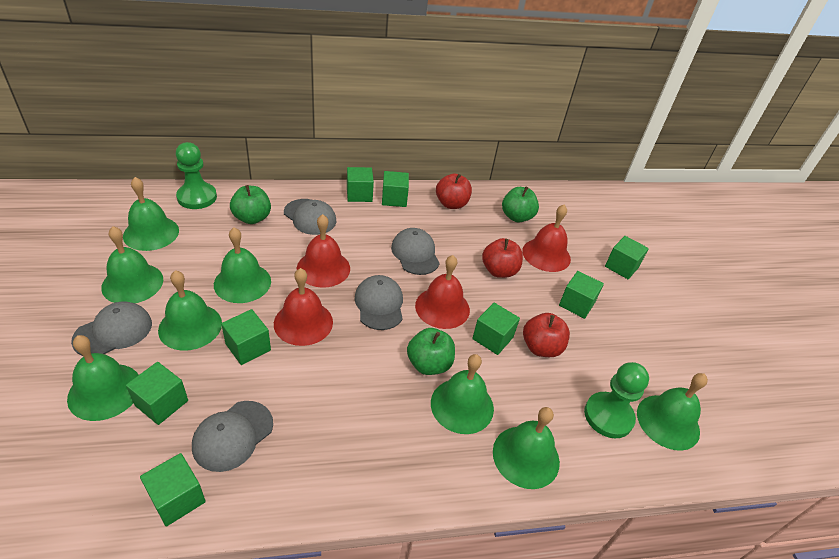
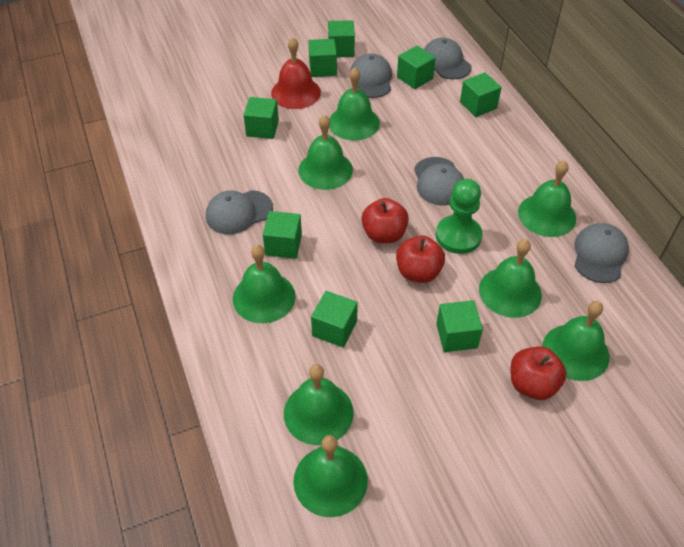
green apple: [230,185,271,224] [407,328,455,375] [502,187,539,223] = 3 -> none = 0
green pawn: [176,142,217,209] [584,362,649,438] = 2 -> [436,179,482,254] = 1
red bell: [274,268,333,346] [297,214,350,288] [415,255,470,329] [522,204,571,272] = 4 -> [271,37,321,109] = 1

